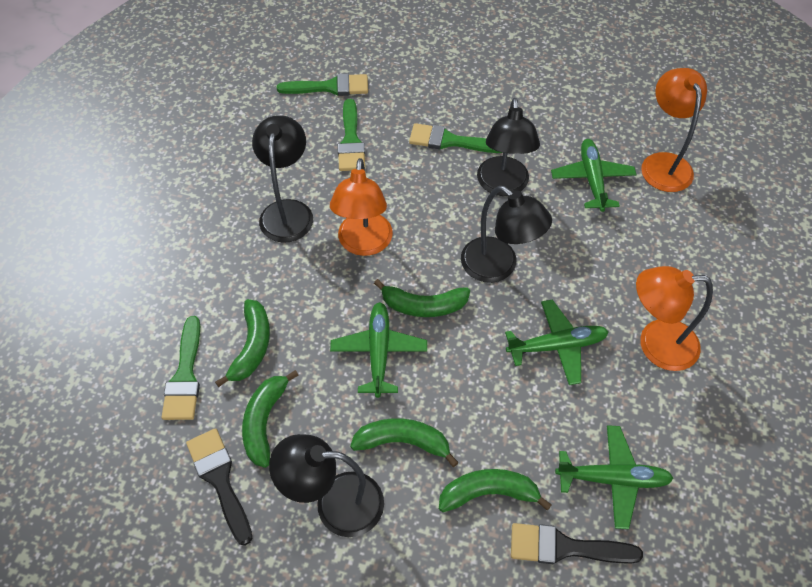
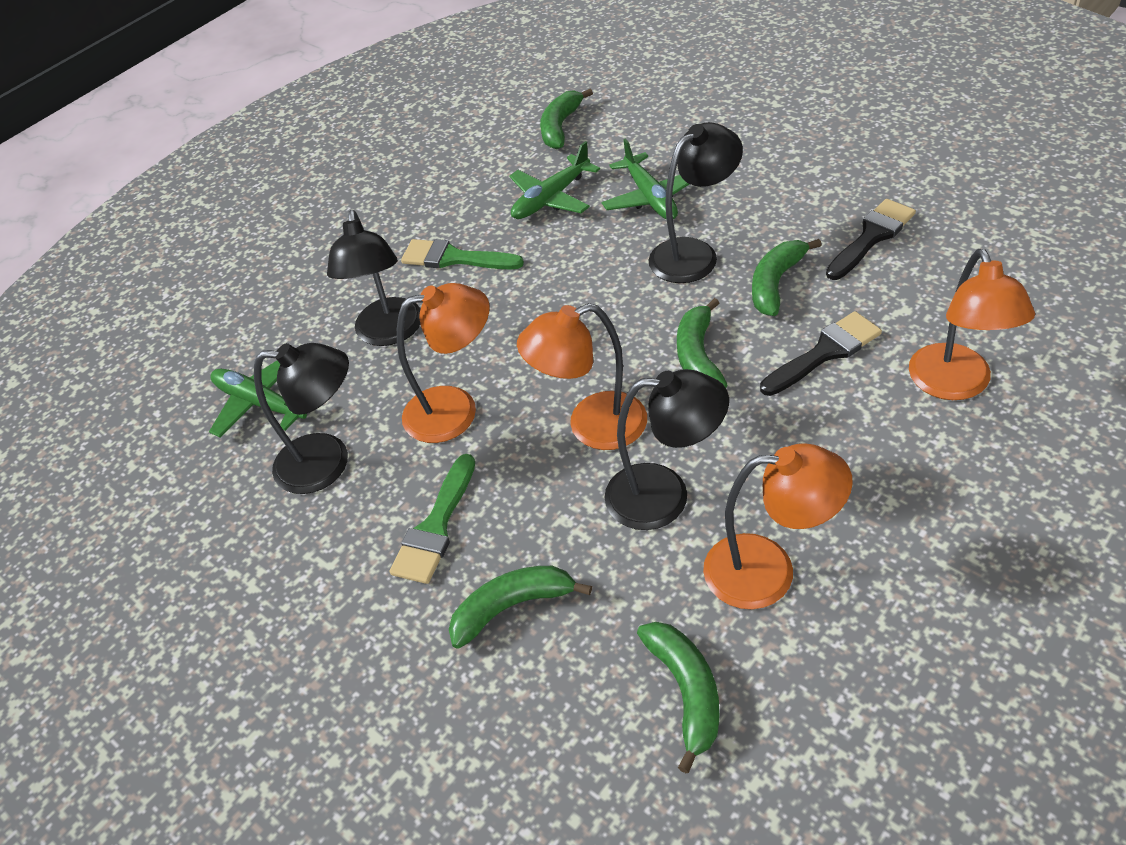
green brush: [162,316,200,420] [277,73,368,96] [338,99,365,171] [409,123,502,153] = 4 -> [390,454,475,584] [401,239,524,270] = 2
green plane: [330,302,427,398] [505,299,608,385] [551,139,637,212] [555,425,673,529] = 4 -> [209,361,307,438] [510,141,600,219] [602,138,689,219] = 3
orange lamp: [330,158,393,256] [636,266,713,371] [641,68,707,192] = 3 -> [397,283,490,443] [517,303,647,450] [703,443,853,609] [909,249,1035,400] = 4

